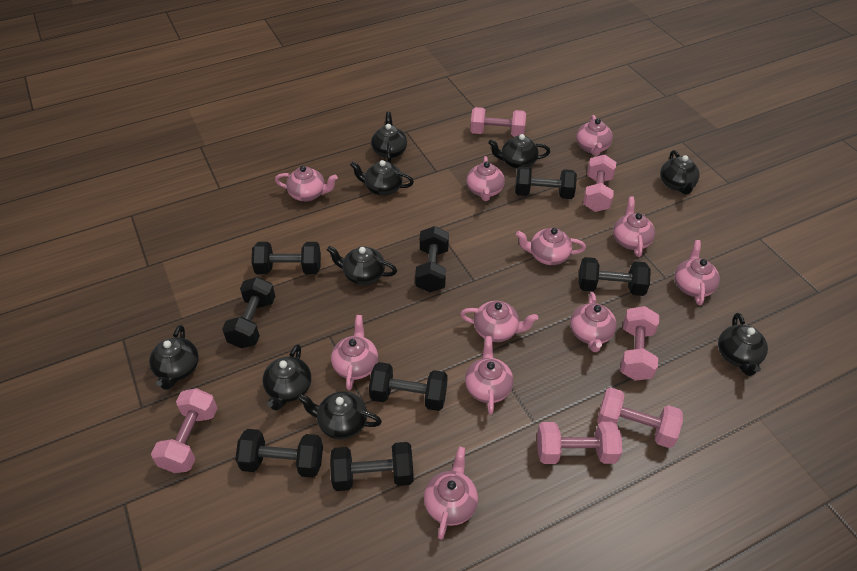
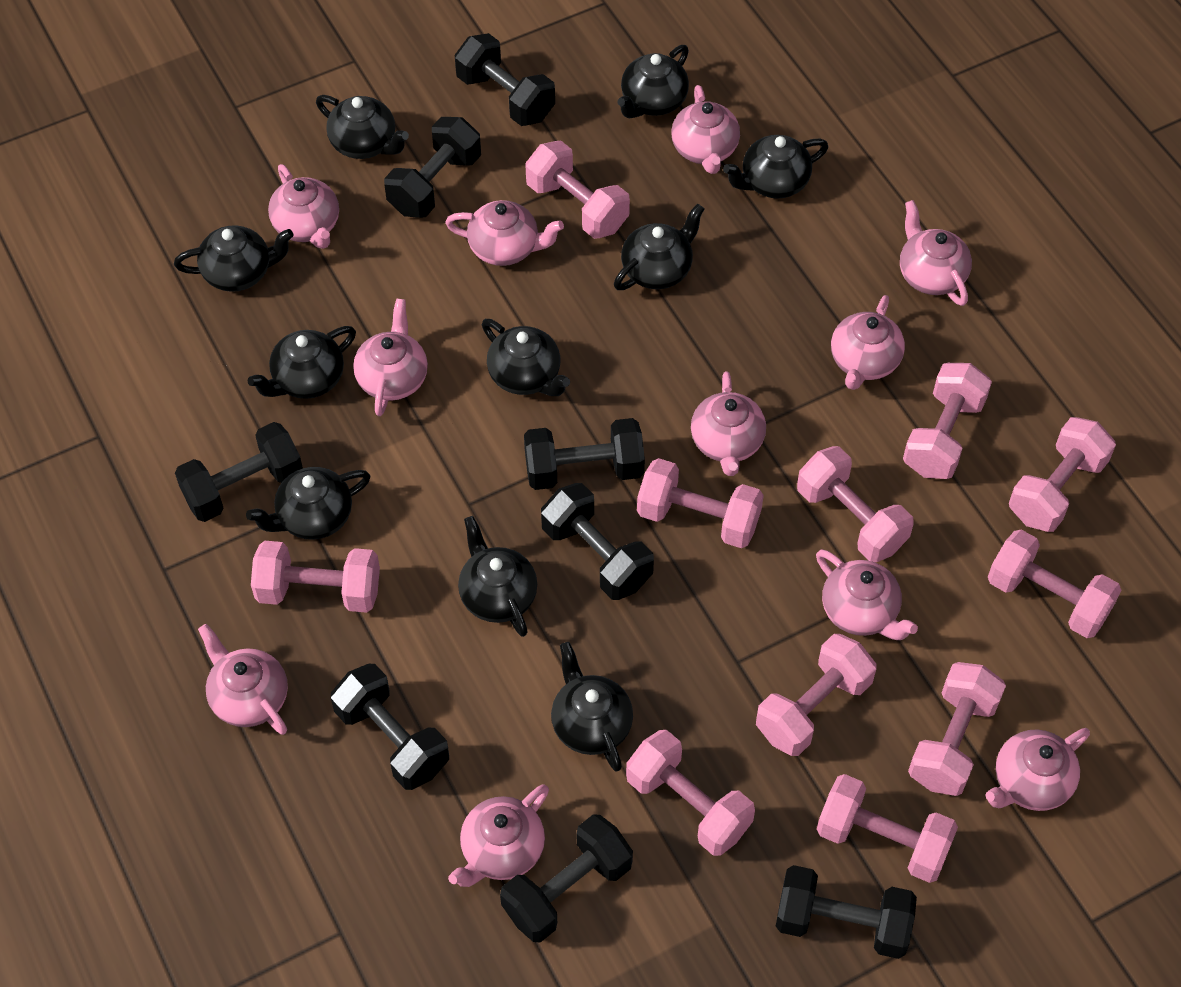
black teapot: [149,325,199,390] [263,344,311,411] [298,391,382,440] [327,246,397,285] [350,160,414,196] [371,112,407,163] [488,134,550,169] [660,150,700,194] [718,313,768,376] = 9 -> [174,225,294,292] [246,467,370,540] [248,326,356,399] [316,95,409,159] [458,516,537,637] [482,319,570,396] [551,642,633,772] [614,204,704,290] [617,45,689,118] [723,135,828,199] = 10
pink dumbbell: [151,388,217,473] [470,107,526,137] [537,422,622,464] [583,154,616,212] [597,387,683,448] [620,306,659,381] = 6 -> [251,541,380,613] [525,140,630,239] [626,730,755,856] [637,458,764,548] [756,634,877,756] [797,446,914,562] [817,774,958,883] [903,363,992,479] [908,662,1006,796] [988,530,1121,638] [1009,417,1116,532] = 11

